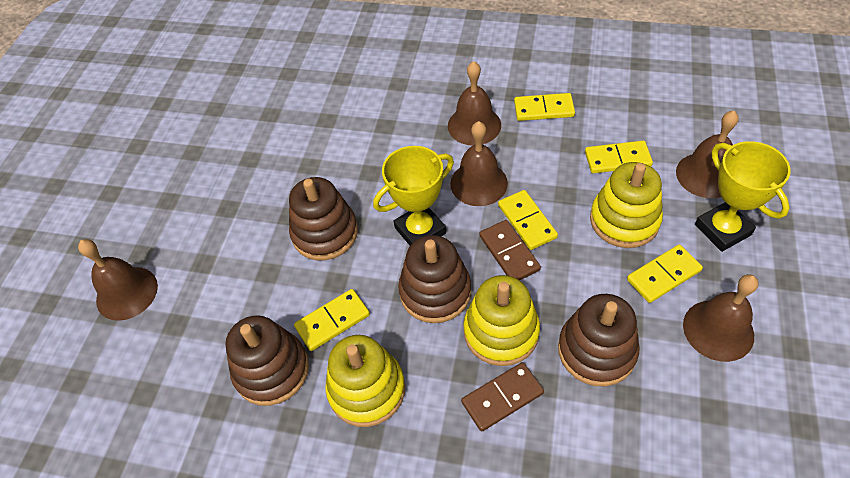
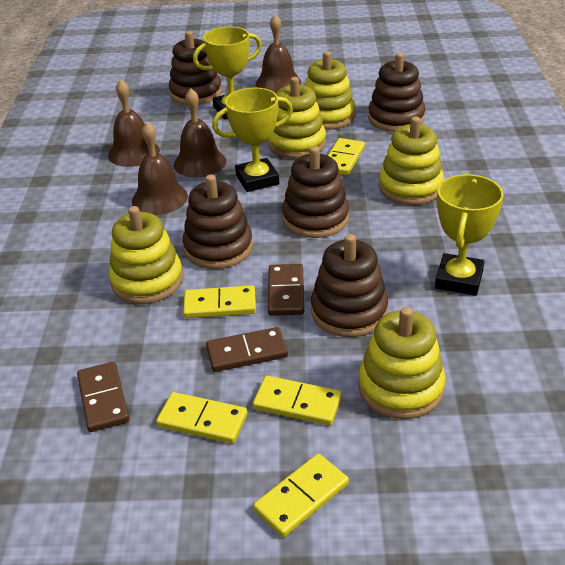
brown bell: [78,239,158,321] [448,61,501,145] [450,121,508,206] [676,111,739,198] [683,274,758,362] = 5 -> [108,79,160,167] [132,122,188,215] [174,88,226,177] [256,14,301,93] = 4
brown domino: [461,362,544,432] [480,220,541,280] = 2 -> [77,362,129,432] [206,327,288,372] [268,264,304,316] = 3
brown stacking toy: [225,315,309,406] [289,177,358,260] [398,235,471,323] [558,294,639,386] = 4 -> [169,31,222,105] [183,175,253,269] [282,146,349,238] [311,234,388,337] [368,53,425,132] = 5
yellow stacking toy: [325,335,405,427] [463,275,540,366] [590,162,663,248] = 3 -> [109,206,183,304] [268,77,326,159] [305,51,355,130] [358,307,446,419] [379,117,444,205] = 5
yellow trophy: [373,146,454,245] [695,141,791,252] = 2 -> [193,27,262,120] [212,87,293,192] [435,174,504,296] = 3

